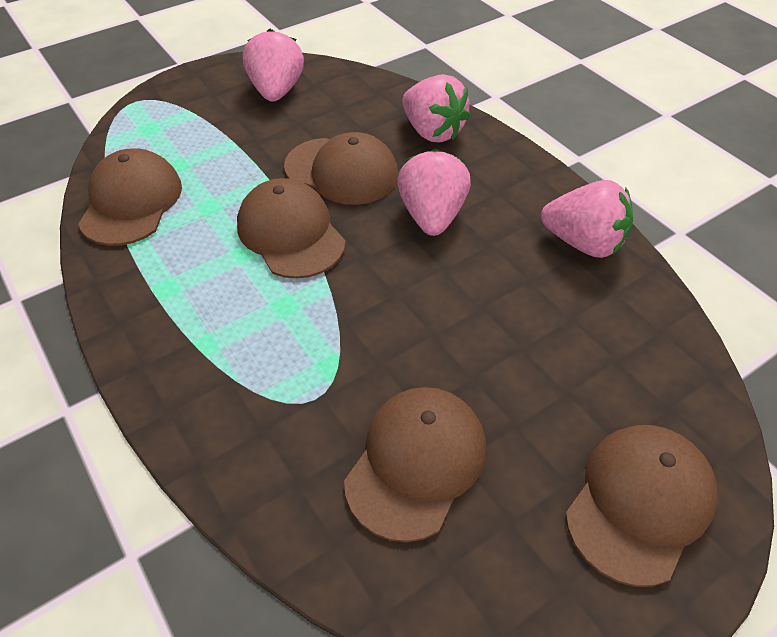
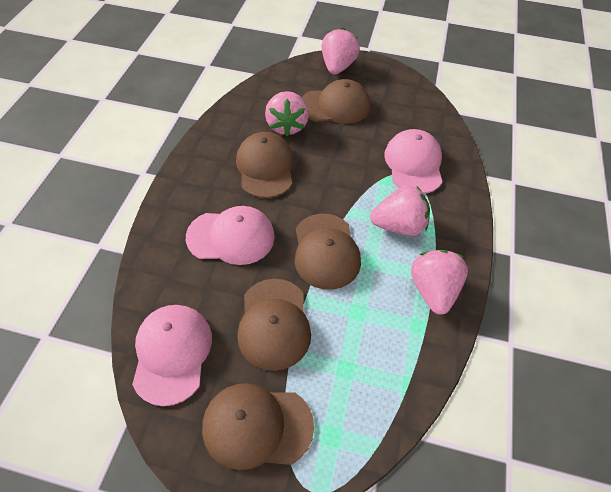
pink cap: none = 0 -> [132,305,212,406] [186,206,275,265] [384,129,442,194] = 3

